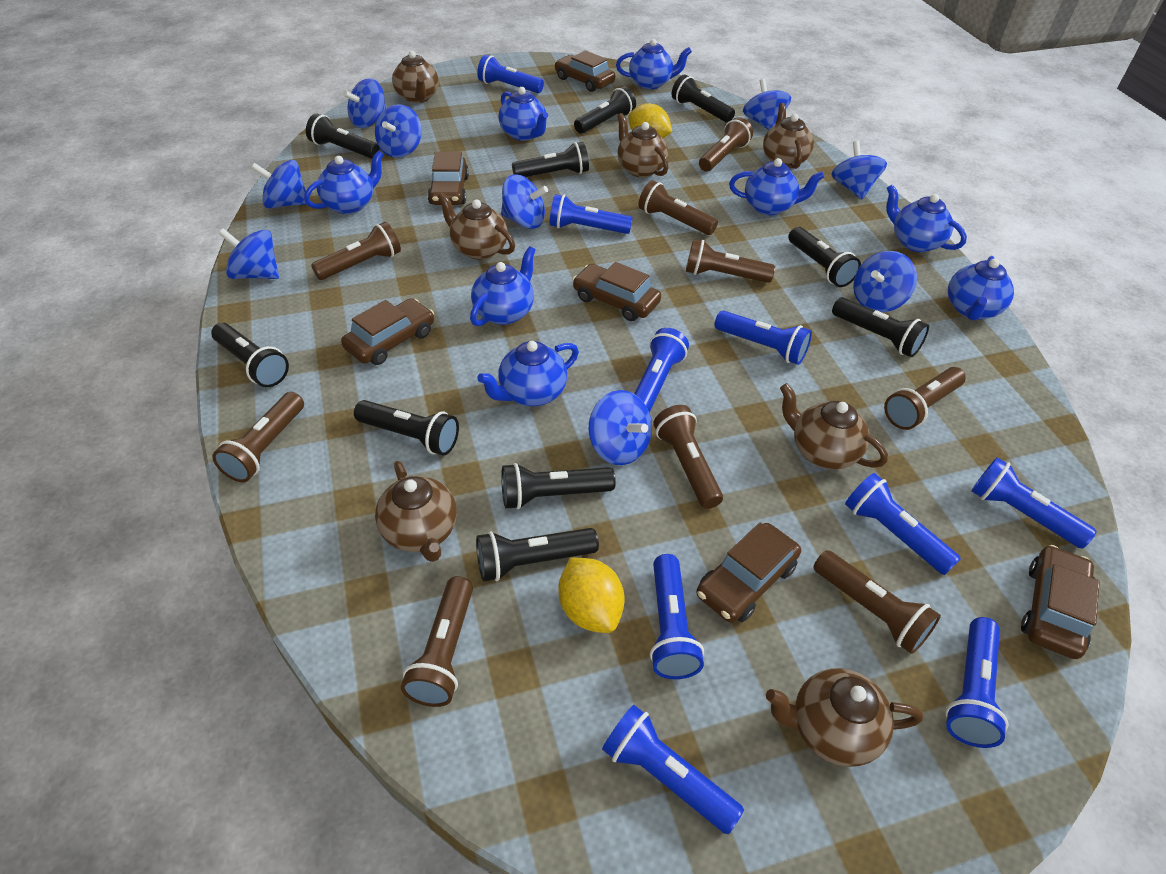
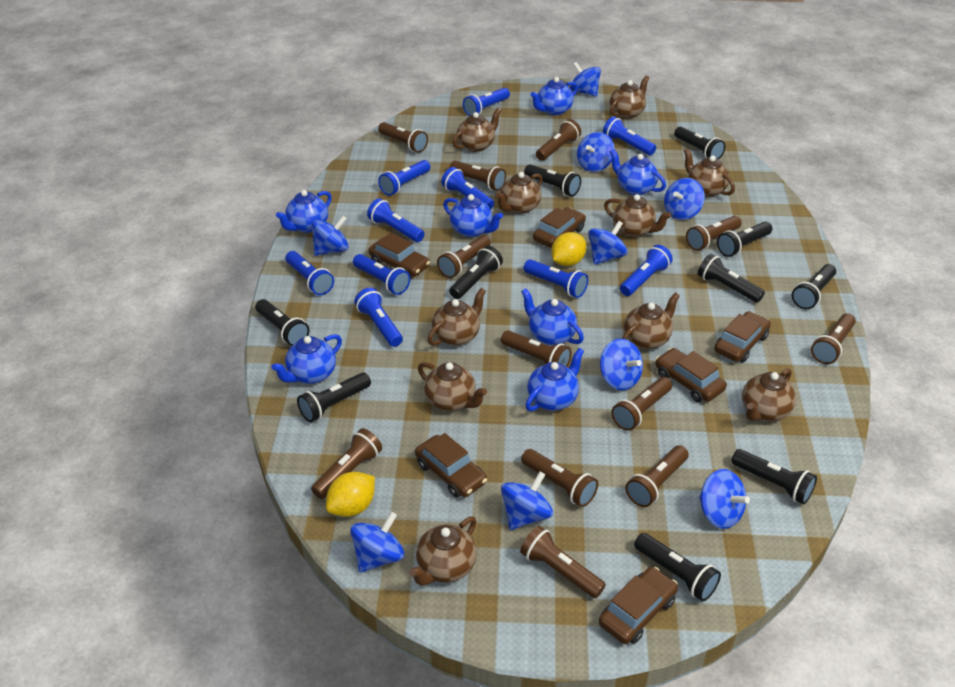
blue flashlight: [477,55,544,93] [549,194,633,234] [602,705,744,834] [634,328,689,413] [650,554,704,679] [714,311,812,365] [845,473,961,575] [945,617,1009,748] [971,457,1097,548] = 9 -> [285,251,334,295] [353,254,410,295] [354,288,403,347] [367,198,424,242] [378,160,430,196] [441,167,494,209] [463,88,510,116] [523,259,588,298] [603,116,656,155] [620,245,673,296] = 10
blue teapot: [304,150,384,214] [470,246,536,326] [477,341,579,406] [499,87,548,141] [616,39,692,89] [729,158,824,215] [886,184,967,252] [948,256,1014,321] = 8 -> [271,334,342,384] [276,190,332,233] [443,194,503,237] [521,288,584,345] [525,348,584,411] [531,77,578,115] [609,149,666,195] = 7
brown flashlight: [212,392,304,482] [311,222,401,280] [401,576,473,707] [638,180,718,235] [653,405,723,509] [686,239,775,283] [699,117,753,172] [814,550,941,654] [884,367,966,430] = 9 -> [311,428,382,499] [378,122,428,153] [437,235,491,278] [450,161,506,191] [501,330,571,367] [520,526,606,598] [521,449,598,507] [536,119,581,161] [611,377,672,431] [625,445,689,507] [686,216,742,251] [811,313,856,364] = 12
brown teapot: [375,461,457,562] [392,51,439,103] [437,192,515,260] [617,113,668,178] [763,103,814,169] [766,668,923,767] [780,383,888,469] = 7 -> [409,516,477,586] [418,362,487,411] [428,288,486,346] [452,108,501,152] [495,172,543,214] [604,194,671,237] [610,76,649,119] [622,293,680,349] [684,148,735,197] [742,368,796,421] = 10

